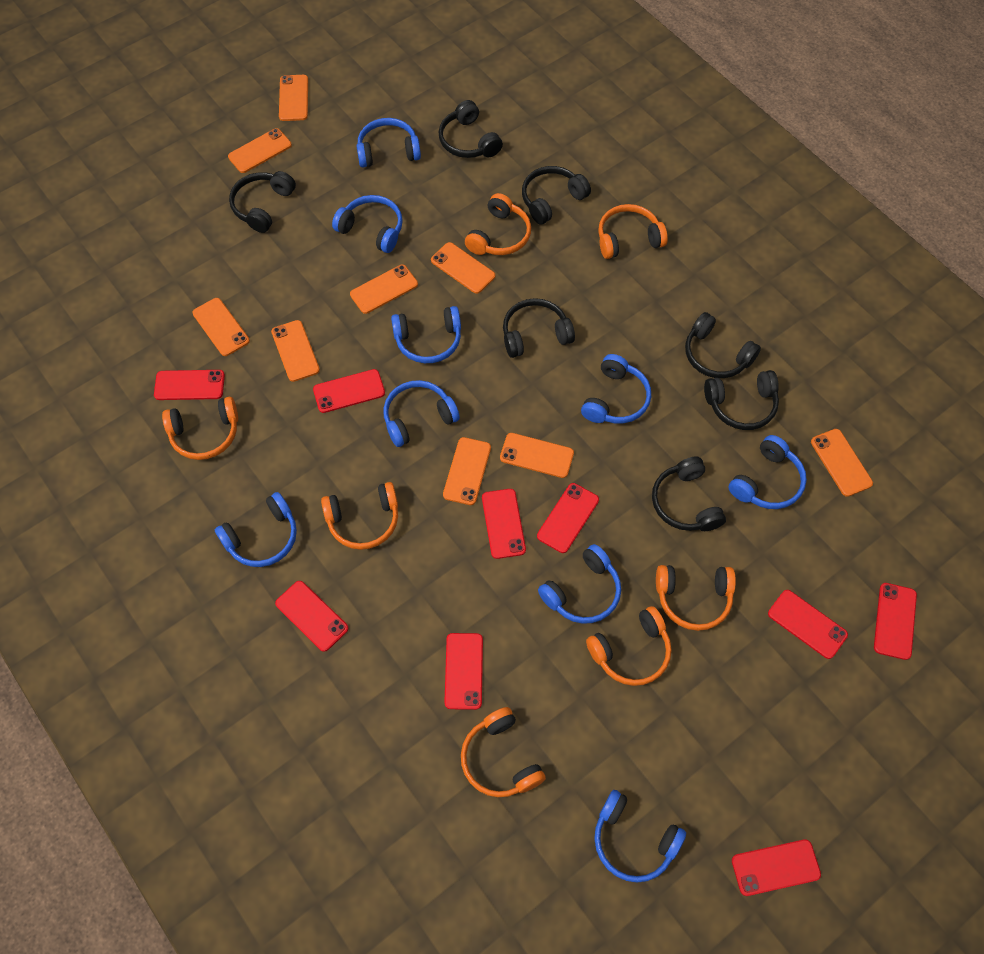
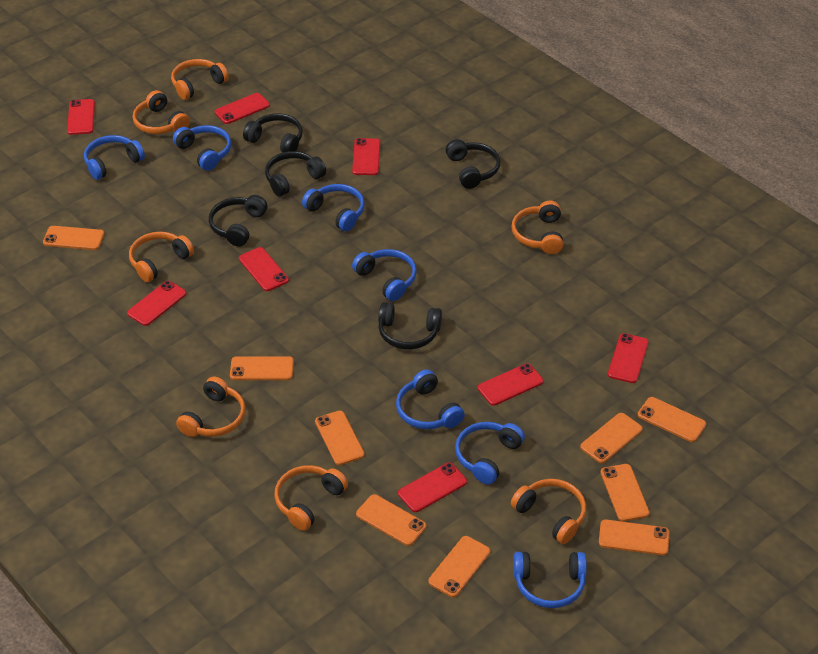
black headphones: [229,171,296,233] [439,100,503,158] [503,298,575,358] [522,166,591,225] [652,457,726,531] [685,312,761,378] [704,370,779,430] = 7 -> [209,195,267,247] [243,113,303,153] [265,151,326,196] [378,302,442,350] [445,139,500,189] = 5
blue headphones: [215,492,297,567] [332,195,403,253] [357,118,421,168] [383,380,460,447] [391,306,461,363] [538,544,621,624] [581,354,651,424] [594,790,686,883] [728,435,807,509] = 9 -> [84,135,145,180] [173,125,231,171] [302,184,365,231] [352,249,417,301] [396,369,465,429] [455,422,525,485] [513,552,587,608] = 7
red phone: [154,370,225,400] [275,581,348,652] [313,369,385,413] [444,633,483,710] [482,489,526,559] [537,483,599,553] [732,839,821,896] [768,590,848,659] [874,583,917,660] = 9 -> [67,99,95,135] [127,281,186,326] [215,93,270,124] [239,247,289,291] [352,138,380,175] [398,463,467,512] [478,363,543,406] [608,333,649,383] = 8

